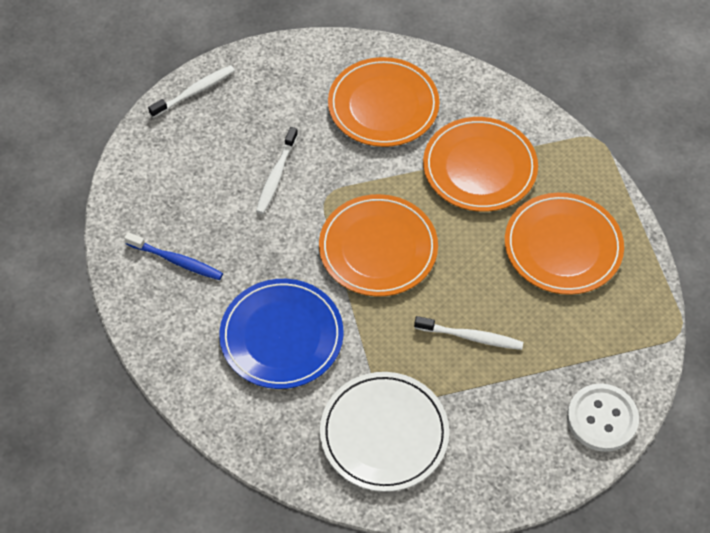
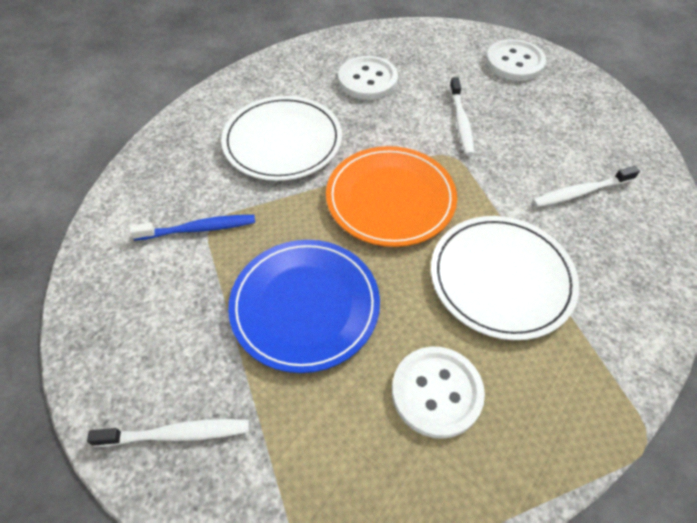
orange plate: [319,194,438,297] [328,57,440,147] [423,117,538,212] [505,193,624,295] = 4 -> [326,146,457,247] = 1
white button: [567,384,639,452] = 1 -> [338,56,398,100] [392,347,485,439] [486,39,546,81] = 3
white plate: [320,372,449,492] = 1 -> [221,96,342,181] [431,216,579,340] = 2

